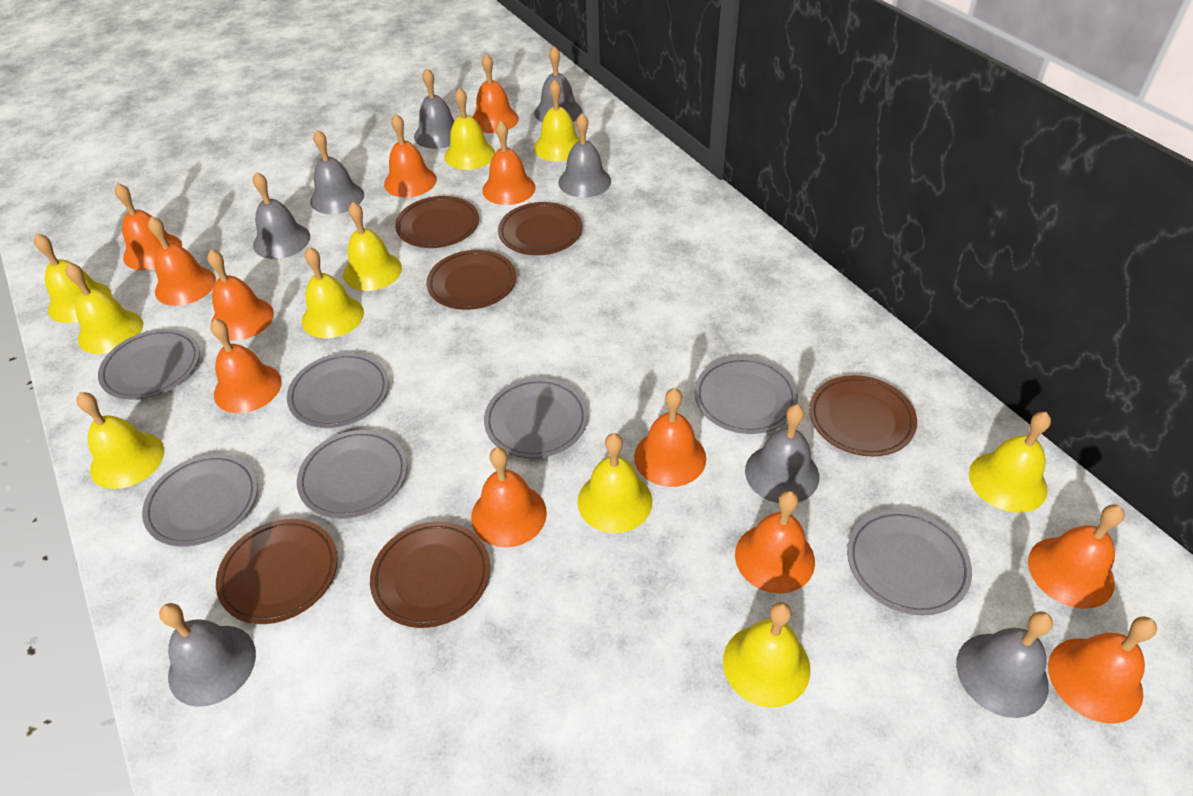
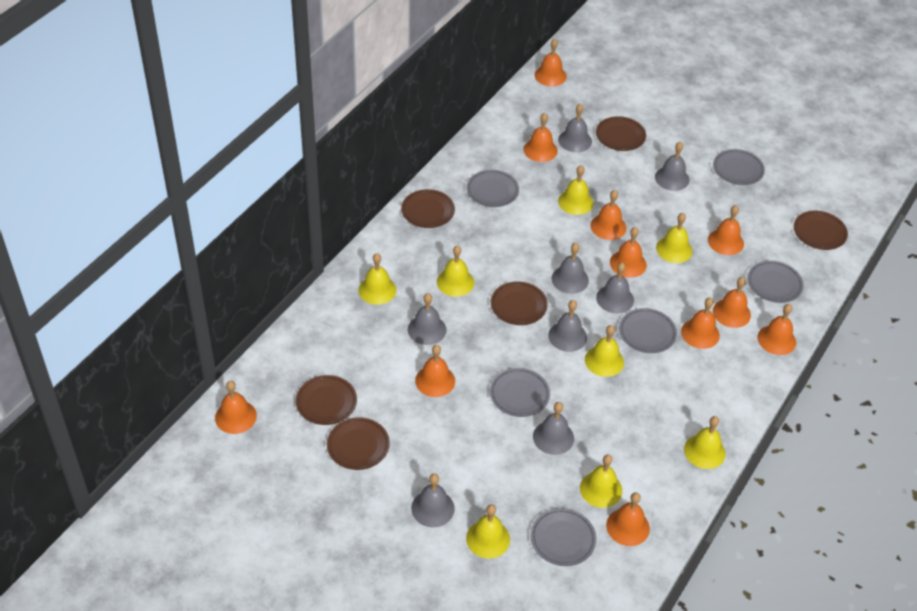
grey plate: [98,329,200,400] [142,454,258,547] [287,353,389,428] [297,430,407,519] [484,378,588,458] [694,356,798,434] [847,509,972,616] = 7 -> [467,170,519,207] [490,368,550,417] [531,508,596,566] [619,308,677,353] [713,149,765,185] [747,261,803,303] = 6
orange bell: [115,183,182,270] [148,217,216,306] [207,250,274,341] [210,319,282,413] [384,114,437,197] [471,447,547,548] [472,54,519,133] [482,120,536,205] [634,388,706,487] [735,491,815,593] [1028,504,1125,609] [1048,616,1157,724] = 12 -> [215,381,257,434] [415,345,455,397] [523,113,558,162] [535,39,567,86] [590,190,626,240] [606,492,650,546] [610,227,647,278] [681,297,720,349] [708,205,744,255] [713,277,751,328] [757,304,796,355] = 11
yellow bell: [34,233,112,323] [65,263,143,354] [77,392,164,489] [302,247,364,338] [343,202,402,291] [444,88,495,170] [534,79,580,161] [578,433,652,533] [723,602,810,708] [969,412,1051,513] = 10 -> [359,253,396,305] [437,245,474,297] [466,504,510,559] [558,165,594,215] [580,455,622,508] [585,325,624,377] [656,213,692,263] [684,416,726,469] = 8

